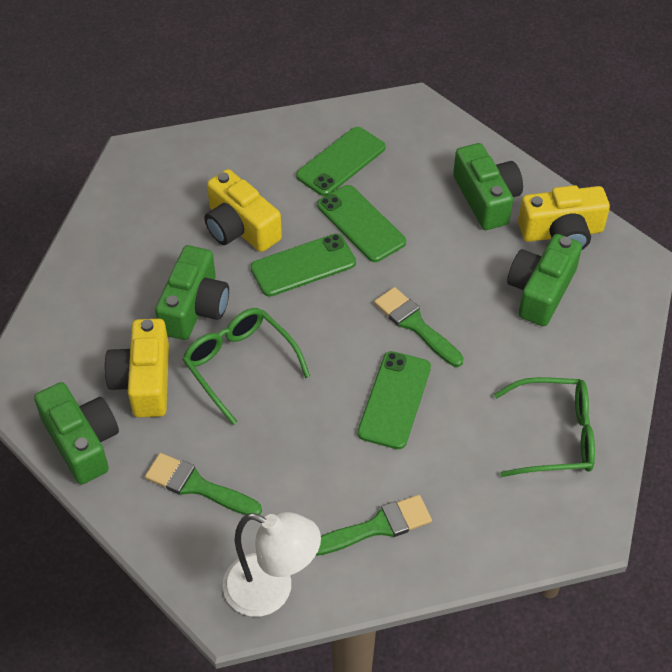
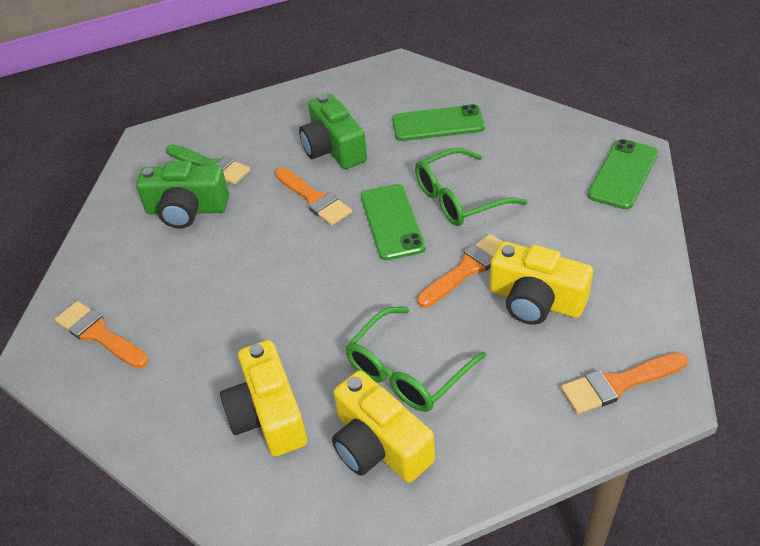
green brush: [145,453,262,515] [316,495,432,556] [374,287,464,367] = 3 -> [166,145,250,185] = 1
green camera: [34,382,119,485] [155,245,229,340] [453,143,523,230] [507,234,582,326] = 4 -> [136,161,229,229] [299,94,367,169] = 2
green phone: [250,234,356,297] [296,127,386,196] [317,185,406,262] [357,351,431,449] = 4 -> [361,184,426,260] [392,104,485,141] [587,139,658,209] = 3
orange brush: none = 0 -> [55,301,149,368] [275,168,352,226] [417,234,503,307] [561,353,688,414] = 4
white lamp: [223,512,321,617] = 1 -> none = 0

